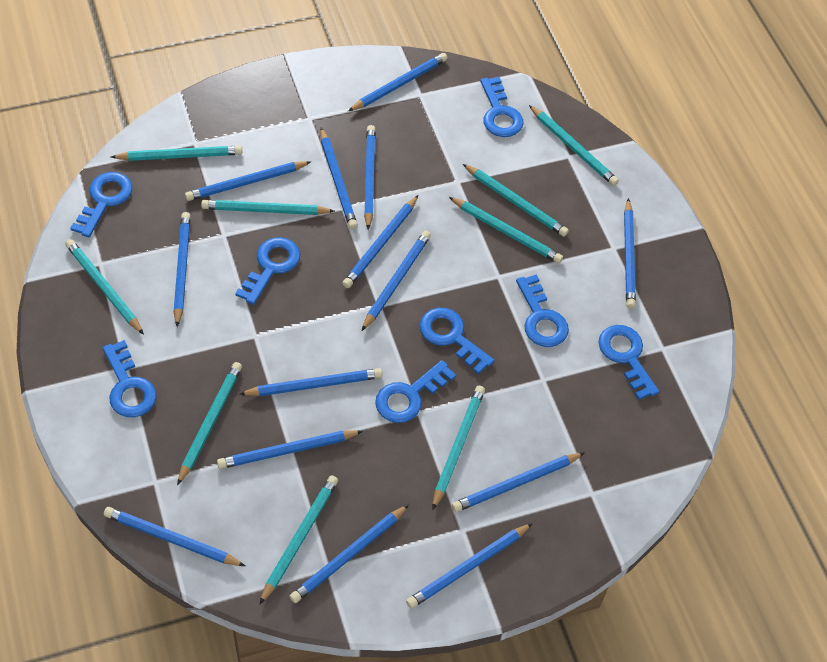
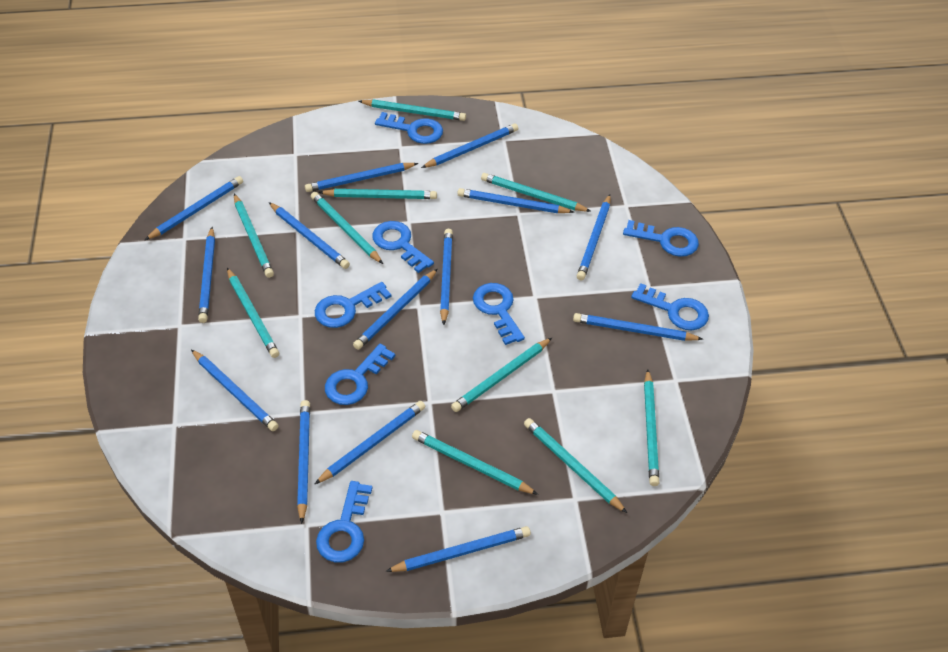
turquoise pencil: [65,239,144,335] [111,146,242,161] [177,362,242,485] [201,200,335,215] [260,475,338,604] [432,386,485,510] [449,197,563,263] [463,164,569,237] [529,105,619,186] = 9 -> [227,268,279,358] [234,194,274,278] [311,192,383,264] [318,189,437,199] [359,99,466,121] [412,430,538,495] [451,338,552,412] [481,173,591,212] [524,418,627,513] [644,369,659,486] = 10

